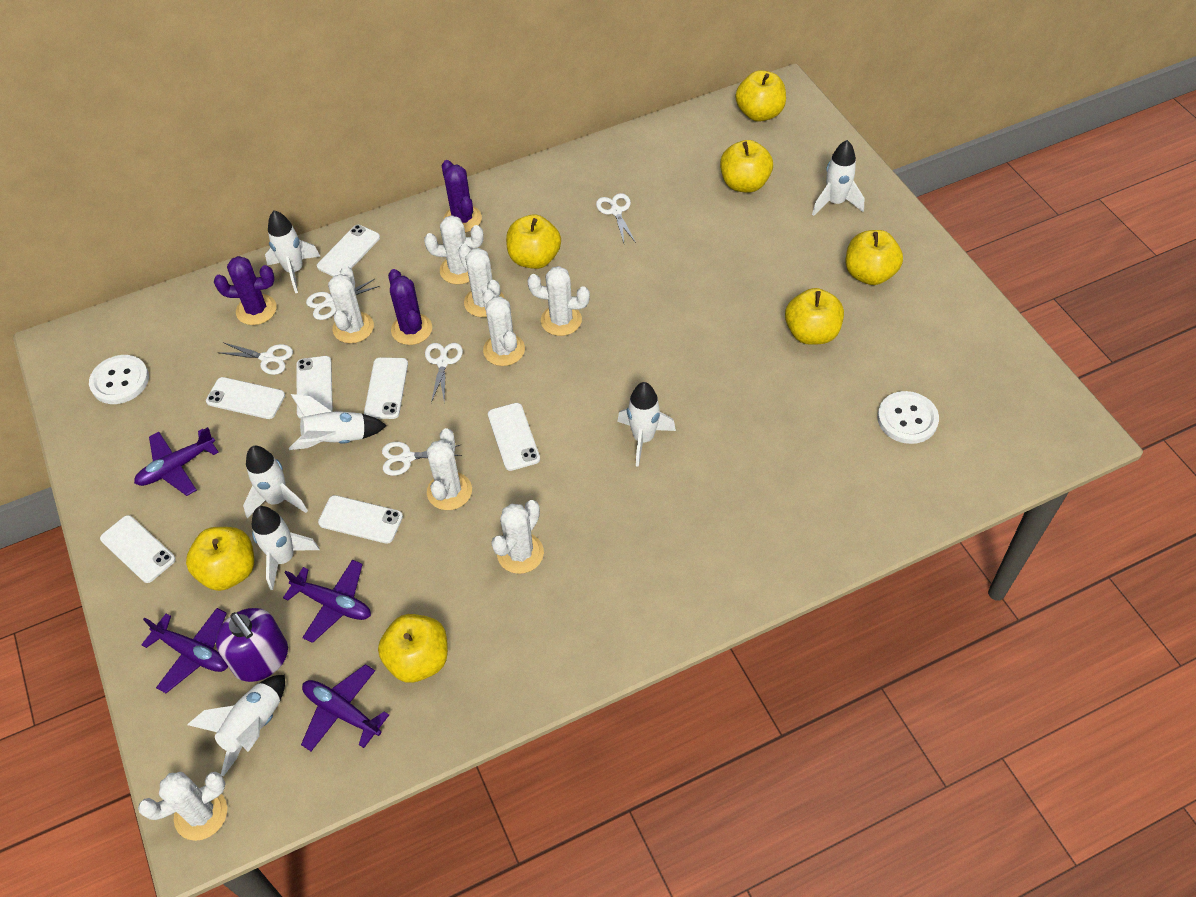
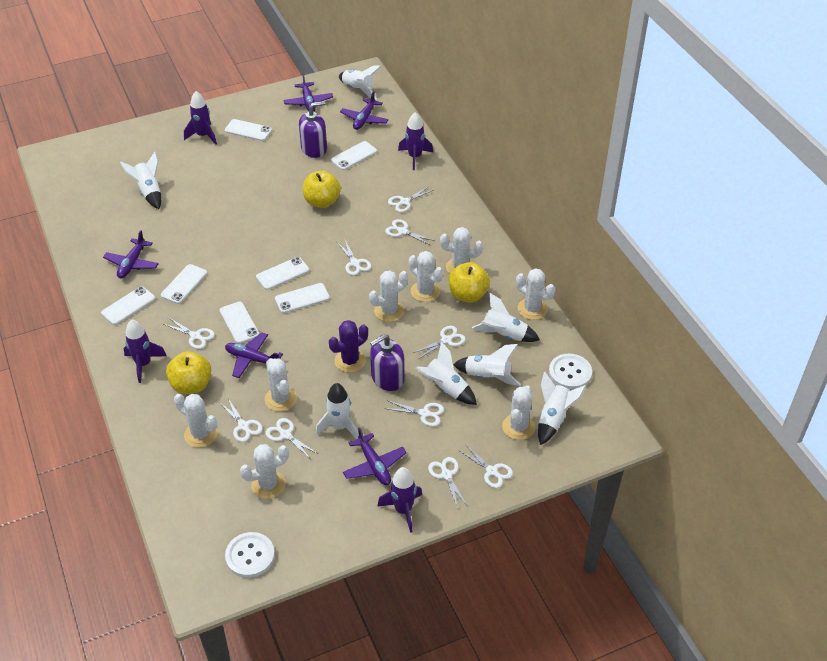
purple cactus: [214,256,277,325] [388,269,432,345] [442,160,482,233] = 3 -> [329,320,368,373] = 1
purple plane: [134,427,218,496] [141,608,228,693] [283,560,371,643] [301,664,389,751] = 4 -> [103,230,159,279] [225,332,283,378] [283,74,333,112] [340,91,389,130] [343,427,407,485] = 5
purple rocket: none = 0 -> [124,319,167,383] [184,91,217,145] [377,467,422,533] [398,112,433,170] = 4
purple soap dispenser: [216,608,288,682] = 1 -> [299,101,327,158] [370,334,405,391] = 2
white scissors: [217,342,293,375] [306,279,380,320] [382,442,462,476] [425,343,463,403] [596,193,636,243] = 5 -> [164,318,215,349] [219,398,263,442] [266,418,318,458] [338,240,371,275] [384,401,444,427] [385,219,435,246] [388,186,433,212] [413,326,466,359] [428,457,468,509] [458,444,513,488] = 10
yellow apple: [186,527,254,591] [378,614,448,683] [506,214,561,269] [720,140,773,193] [736,70,786,122] [785,288,844,345] [846,230,903,285] = 7 -> [166,351,211,394] [303,171,341,208] [449,262,490,302] = 3

